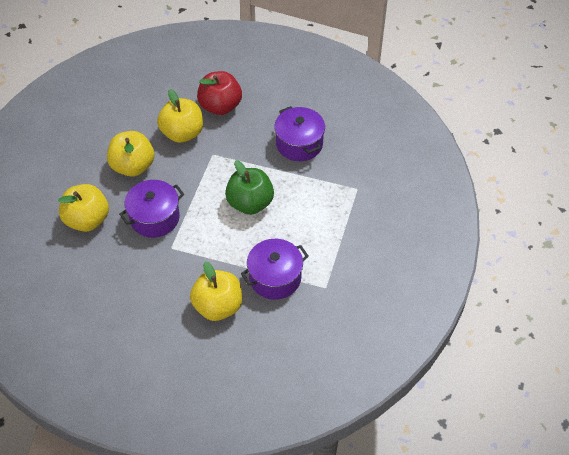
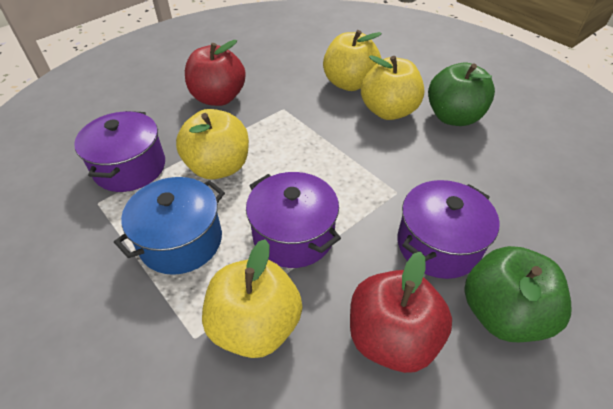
blue pot: none = 0 -> [114,177,225,275] = 1
green apple: [225,160,274,215] = 1 -> [428,63,495,126] [464,246,571,342] = 2
red apple: [197,71,242,115] = 1 -> [185,40,246,106] [350,251,452,373] = 2

